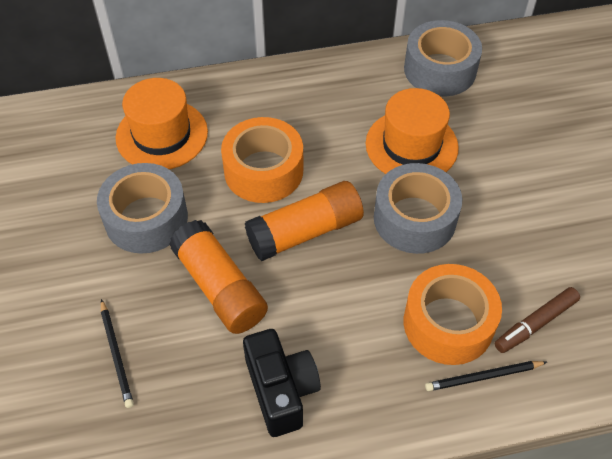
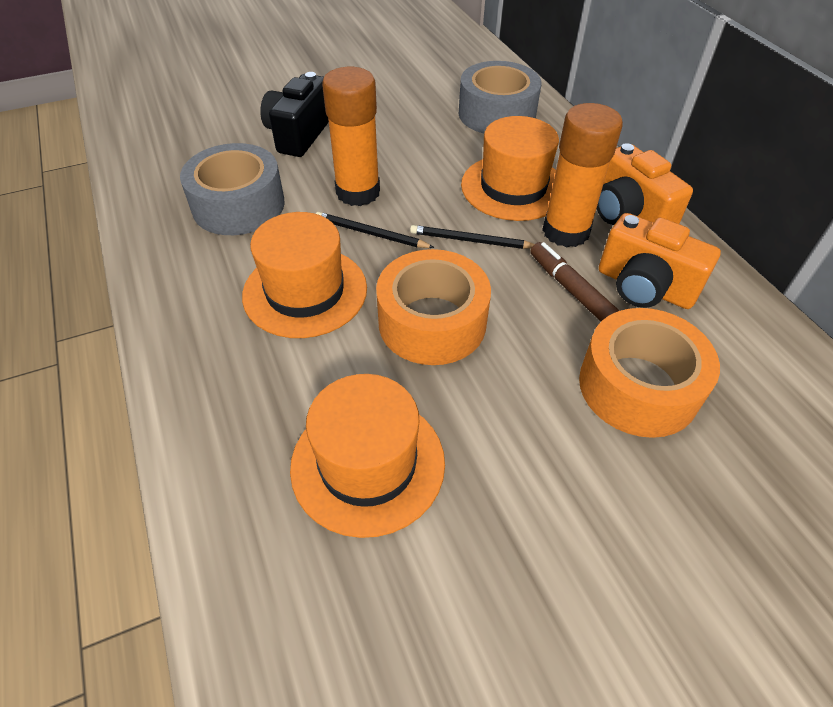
grey tape: [97,163,188,254] [374,163,462,254] [404,20,482,96] = 3 -> [180,143,285,235] [459,61,541,134] = 2
orange camera: none = 0 -> [596,143,693,225] [599,213,721,309] = 2
orange hat: [115,78,208,169] [366,88,459,174] = 2 -> [242,212,367,338] [290,374,445,538] [461,116,559,221] = 3

